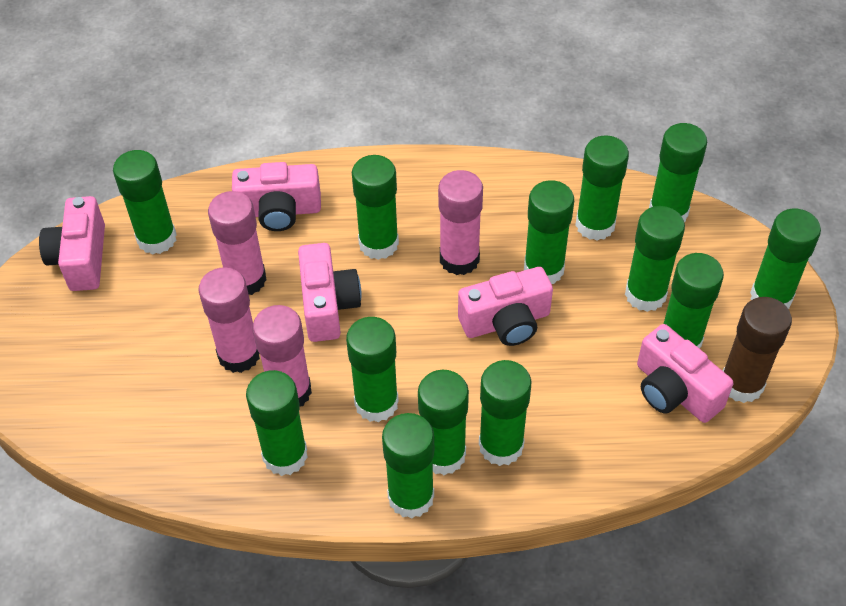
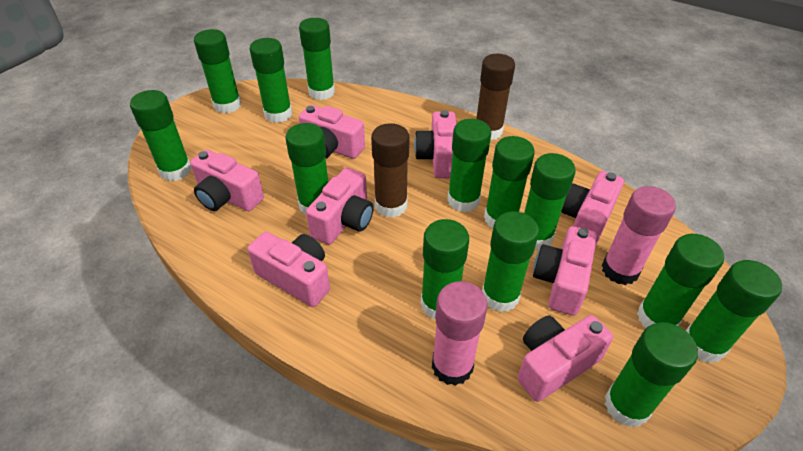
brown glue stick: [723,297,792,403] = 1 -> [371,123,410,218] [476,54,515,140] = 2
pink camera: [39,196,105,291] [232,162,321,231] [298,243,362,342] [458,267,553,346] [637,324,733,423] = 5 -> [190,149,264,211] [247,232,330,307] [299,105,365,159] [306,167,374,245] [414,110,457,178] [517,315,613,402] [533,226,597,316] [561,171,624,246] = 8
pink glue stick: [198,267,260,373] [208,191,267,295] [253,305,312,406] [438,170,483,275] = 4 -> [432,281,488,386] [602,186,676,285] = 2

